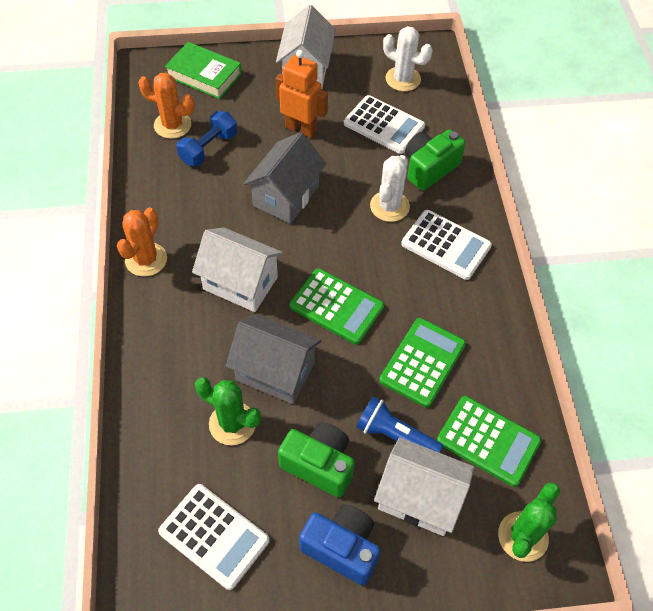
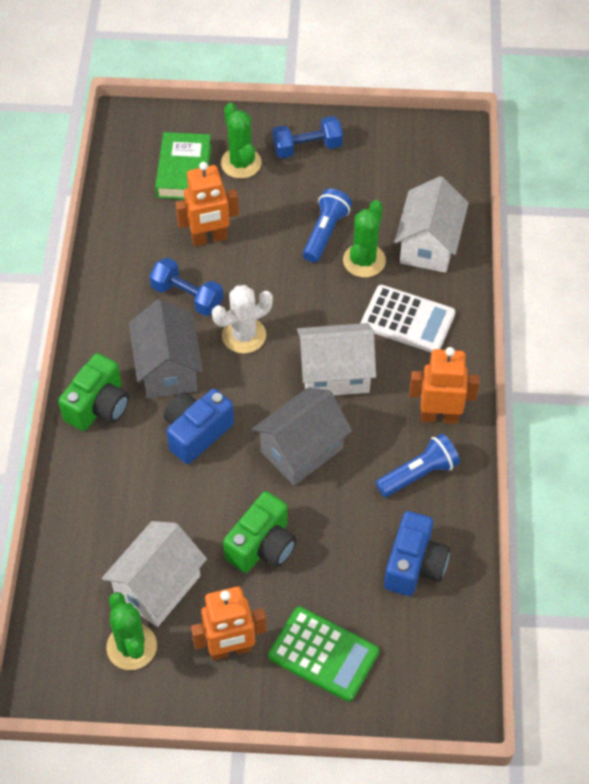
blue camera: [299,504,380,585] = 1 -> [164,389,234,464] [384,511,450,596] = 2
blue dumbbell: [176,111,237,166] = 1 -> [149,258,223,316] [272,116,343,159] = 2
blue flashlight: [356,396,443,453] = 1 -> [303,189,352,263] [376,434,460,497] = 2
green cactus: [195,377,261,445] [498,482,560,562] = 2 -> [106,592,157,670] [221,103,262,179] [343,200,386,277] = 3
green calculator: [290,268,384,345] [379,318,466,408] [437,396,542,487] = 3 -> [268,607,379,702] = 1
orange cactus: [117,207,167,277] [138,73,195,139] = 2 -> none = 0
orange robot: [276,50,328,138] = 1 -> [175,162,239,246] [191,587,267,661] [409,347,480,424] = 3
white cactus: [370,155,410,222] [383,26,433,91] = 2 -> [212,285,273,354] = 1
white calculator: [158,484,270,590] [344,95,425,154] [401,210,492,280] = 3 -> [361,285,456,352] = 1

